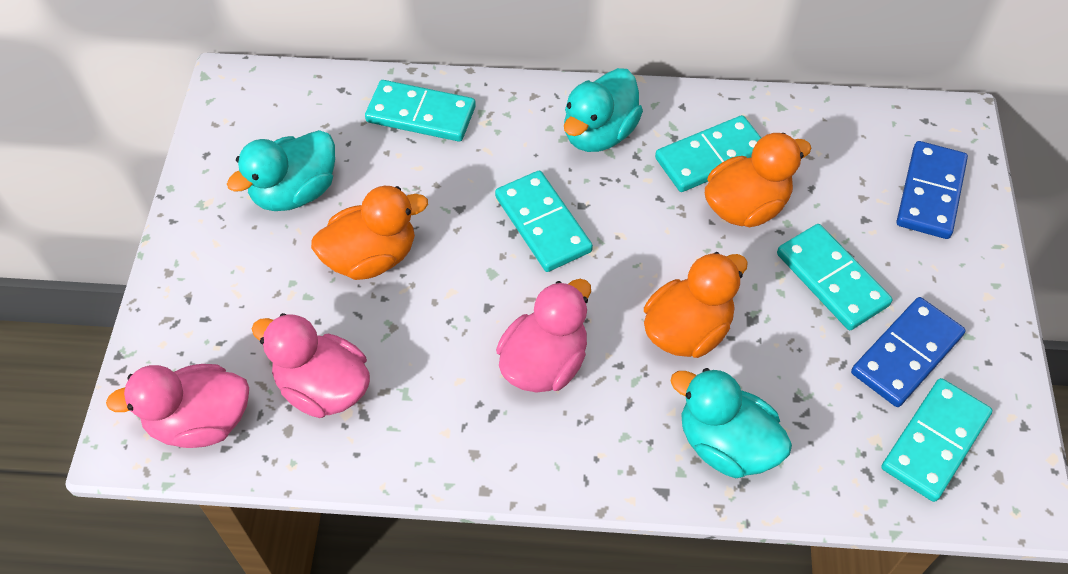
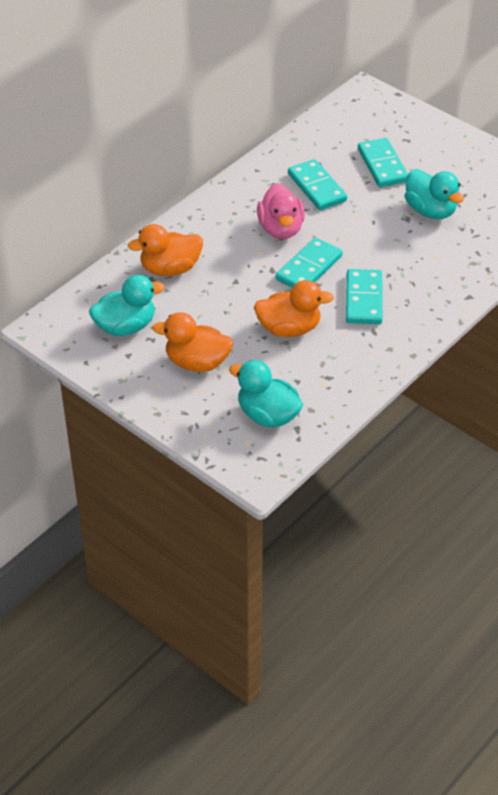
blue domino: [851,297,966,407] [897,141,968,239] = 2 -> none = 0
pink duck: [106,364,249,448] [252,313,370,418] [496,279,591,393] = 3 -> [257,183,305,239] = 1
turquoise domino: [365,80,476,142] [495,170,593,272] [655,115,761,192] [777,224,893,330] [882,378,992,502] = 5 -> [276,237,343,288] [288,159,347,210] [346,269,382,324] [358,138,408,187] = 4

